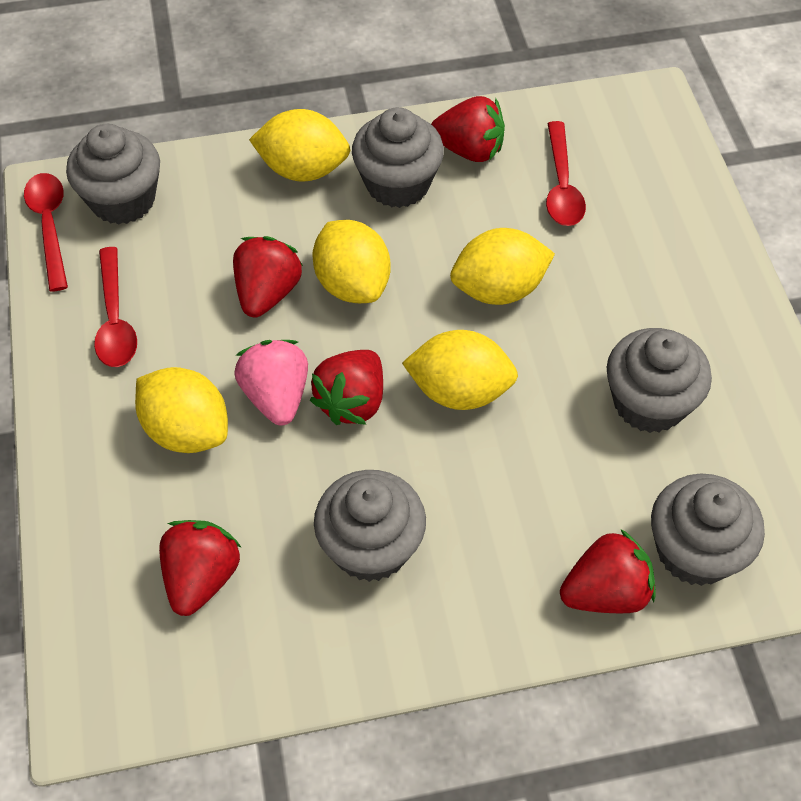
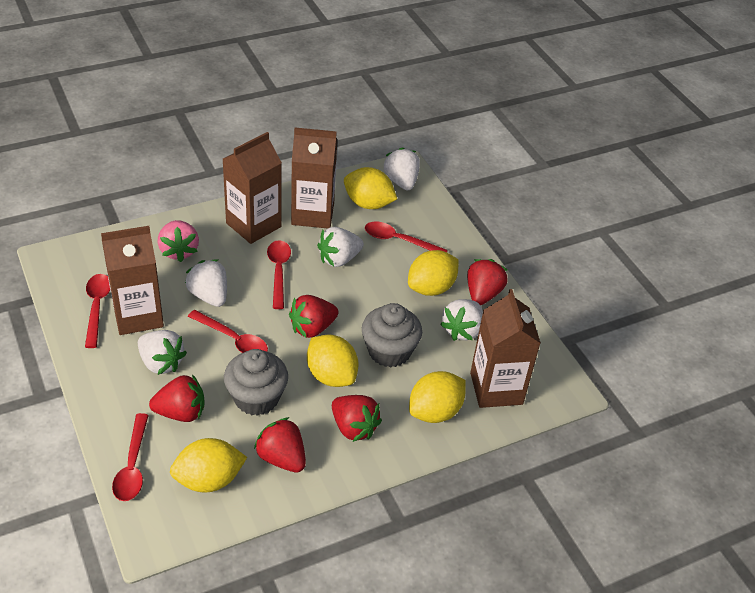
brown carton: none = 0 -> [101,226,164,335] [223,132,282,244] [291,128,337,228] [470,289,541,408] = 4
grey cupcake: [66,124,160,225] [314,470,426,582] [352,107,444,208] [607,328,712,433] [651,474,765,586] = 5 -> [224,349,288,416] [362,303,422,368] = 2
red spoon: [24,173,68,292] [94,247,137,367] [546,121,586,226] = 3 -> [85,274,110,348] [112,413,149,501] [188,310,268,353] [267,240,291,309] [365,221,448,252] = 5
white strawberry: none = 0 -> [138,330,187,375] [185,260,227,307] [317,227,364,267] [383,147,420,190] [440,299,483,341] = 5

